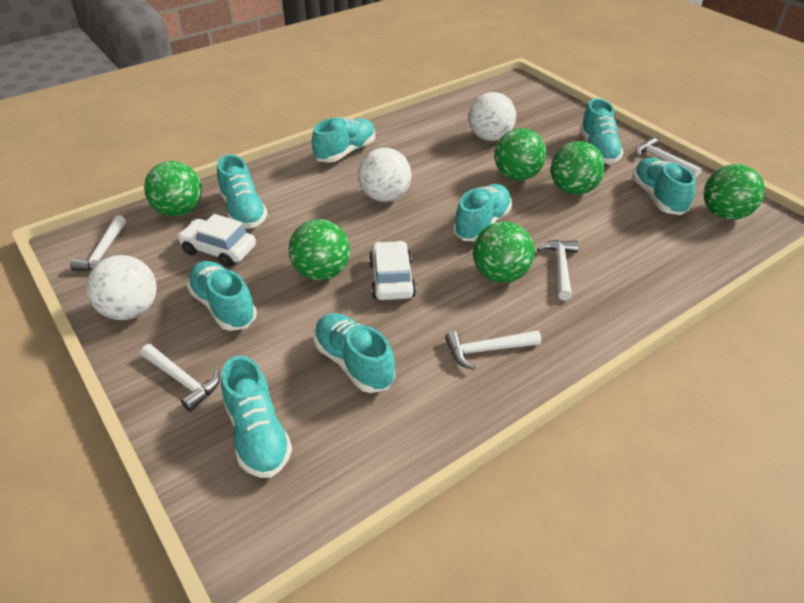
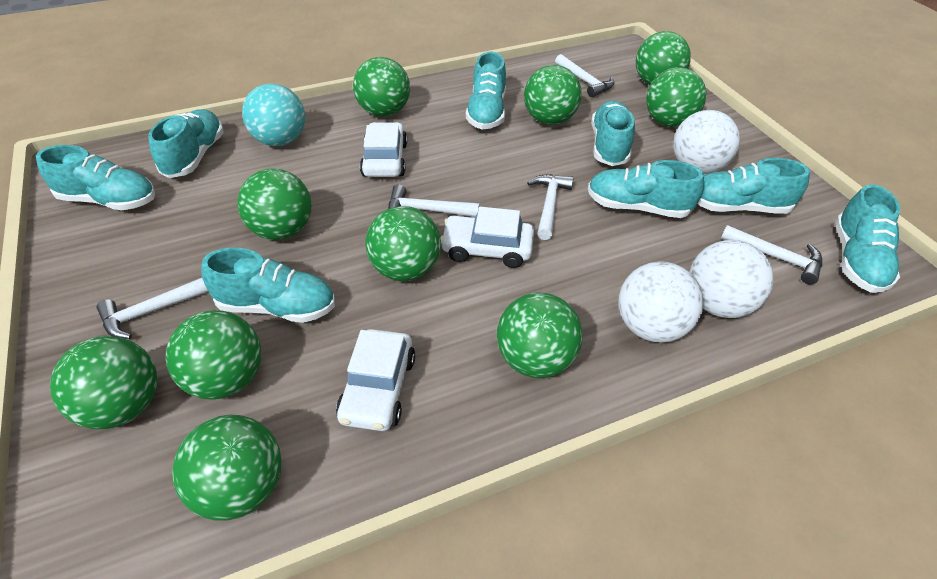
green ball: [144,161,202,217] [289,219,350,281] [473,221,535,283] [494,128,546,180] [551,141,605,195] [704,164,765,220] = 6 -> [50,336,157,429] [166,310,262,400] [172,415,281,521] [237,169,311,240] [353,57,410,117] [365,206,441,281] [497,293,583,378] [524,65,582,125] [636,31,691,85] [646,67,706,127] = 10
turquoise ball: none = 0 -> [242,84,305,146] = 1
white car: [177,214,256,267] [369,241,416,300] = 2 -> [336,329,415,431] [360,122,407,177] [440,207,534,268] = 3

